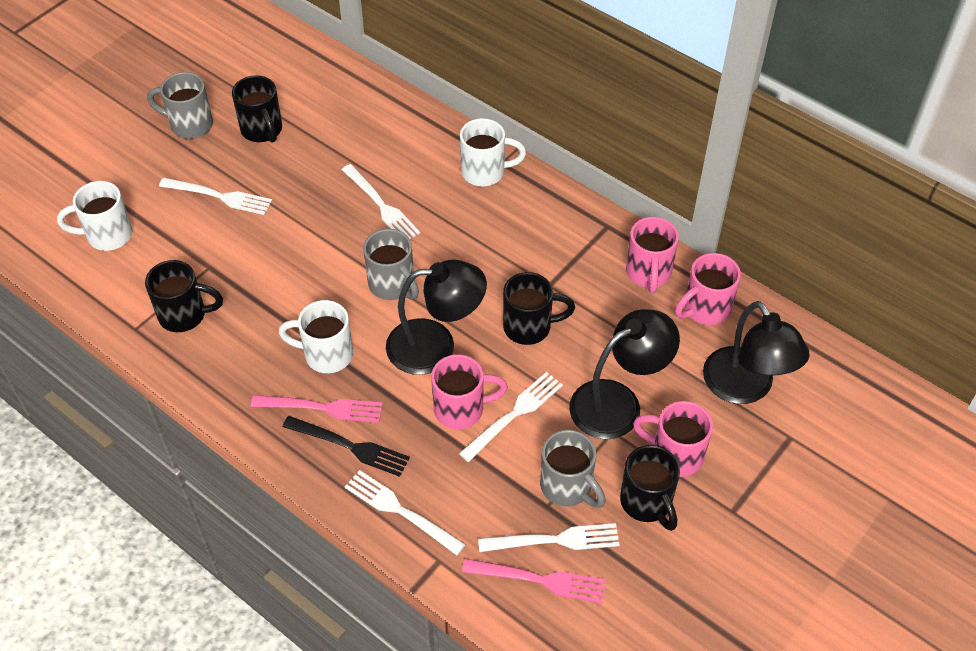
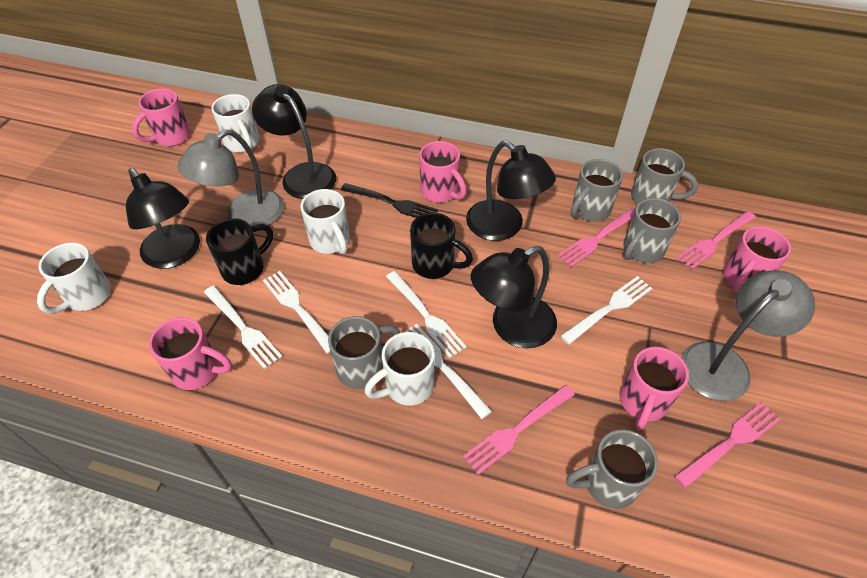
black lamp: [386,260,487,375] [569,309,680,439] [703,301,810,404] = 3 -> [126,168,200,269] [252,84,336,199] [466,141,556,241] [471,246,557,348] = 4
black mug: [145,260,223,332] [232,75,282,143] [503,272,575,345] [620,445,680,531] = 4 -> [206,218,273,285] [410,212,473,279] = 2
grey lamp: none = 0 -> [177,129,284,226] [681,270,815,401] = 2
grey mug: [147,72,213,139] [363,229,419,300] [540,430,606,508] = 3 -> [328,316,400,389] [566,429,658,509] [571,159,623,222] [623,198,681,263] [631,148,698,205] = 5
pink fork: [251,395,383,423] [462,558,606,603] = 2 -> [463,385,575,475] [558,208,635,267] [674,402,780,488] [677,211,756,270] = 4
pink mug: [431,354,508,429] [626,217,679,293] [633,401,713,477] [675,253,741,325] = 4 -> [132,88,190,146] [149,317,232,390] [419,141,467,202] [619,347,689,430] [723,226,791,292] = 5
white mug: [57,181,133,251] [279,300,353,373] [460,118,526,186] = 3 -> [37,243,111,314] [211,94,259,152] [301,189,350,254] [364,332,435,406] = 4

